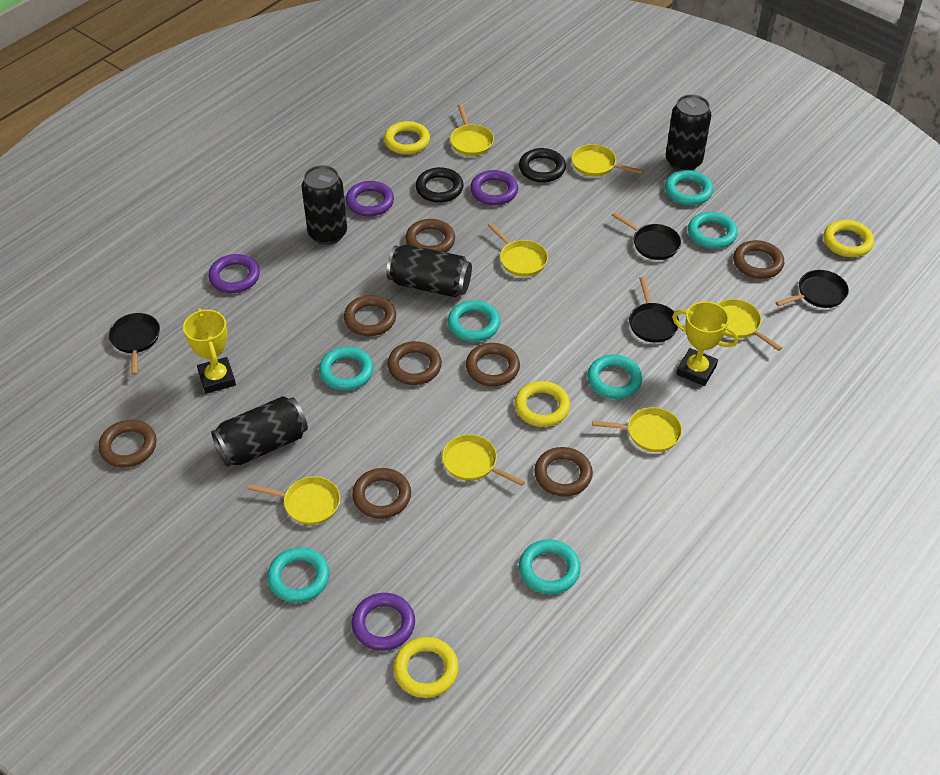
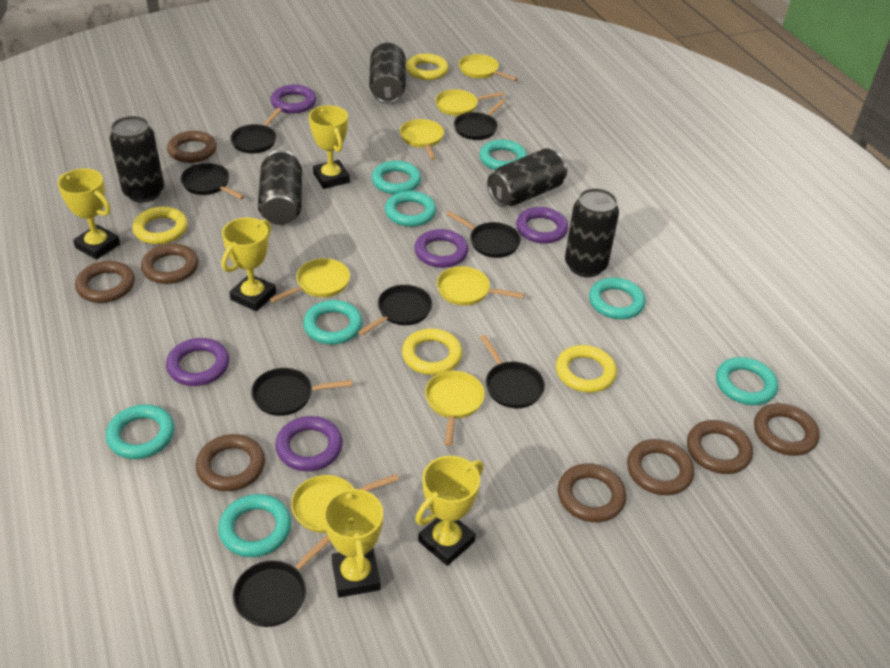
black can: [211,396,308,467] [302,165,347,245] [386,244,472,297] [666,94,711,171] = 4 -> [110,116,164,203] [258,150,302,225] [369,43,406,104] [487,148,567,207] [565,188,619,277] = 5
black pan: [109,313,160,375] [612,212,681,260] [629,277,679,343] [776,270,849,308] = 4 -> [180,163,245,200] [230,108,282,154] [233,535,330,627] [251,368,352,416] [358,285,432,336] [446,211,521,258] [454,99,506,140] [480,335,545,408] = 8
black ring: [416,167,464,203] [519,148,566,182] = 2 -> none = 0
purple ring: [208,254,260,293] [346,181,394,217] [352,593,415,651] [470,170,518,205] = 4 -> [166,338,229,386] [271,85,316,113] [275,416,343,471] [414,229,468,268] [516,207,568,244] = 5
turquoise ring: [267,547,330,603] [319,347,374,391] [448,300,500,342] [519,539,581,594] [587,355,642,399] [665,170,713,206] [688,212,738,249] = 7 -> [106,404,174,459] [218,494,291,557] [303,300,362,344] [371,161,421,194] [385,191,436,227] [480,140,527,170] [589,278,646,319] [716,357,778,405] = 8
yellow trophy: [183,308,236,394] [672,301,739,386] = 2 -> [58,168,120,260] [222,218,276,311] [309,105,350,189] [323,484,383,598] [415,456,483,566] = 5

